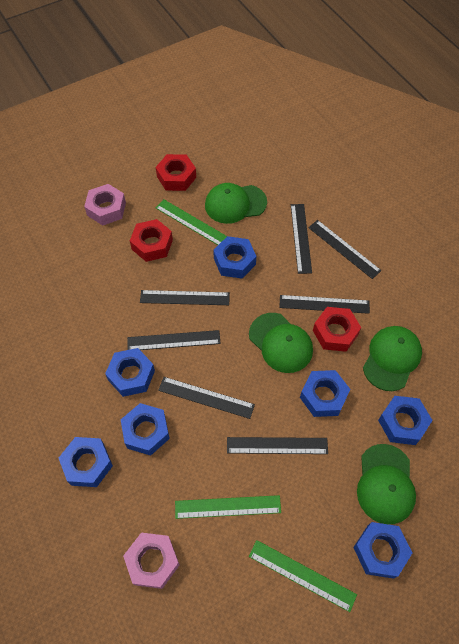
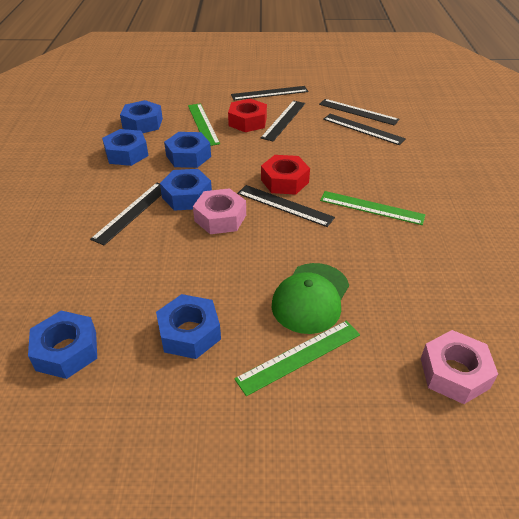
black ruler: [127,330,221,350] [140,290,230,305] [158,377,255,419] [227,437,328,454] [279,295,370,314] [291,204,312,274] [308,220,382,279] = 7 -> [90,183,162,245] [231,86,308,100] [237,185,335,227] [261,101,305,141] [319,99,399,126] [323,114,406,145] = 6
blue nut: [59,437,113,487] [105,348,155,397] [121,403,170,456] [213,236,256,279] [300,370,350,417] [353,522,412,579] [378,396,433,445] = 7 -> [28,311,97,379] [102,129,149,166] [120,100,163,133] [156,294,221,359] [160,169,212,211] [164,132,211,168] = 6
green cap: [205,183,267,224] [249,313,313,373] [357,444,416,524] [363,326,422,391] = 4 -> [272,263,349,334] = 1
red nut: [130,219,173,262] [156,154,196,191] [313,307,361,352] = 3 -> [228,99,267,132] [261,155,310,195] = 2

